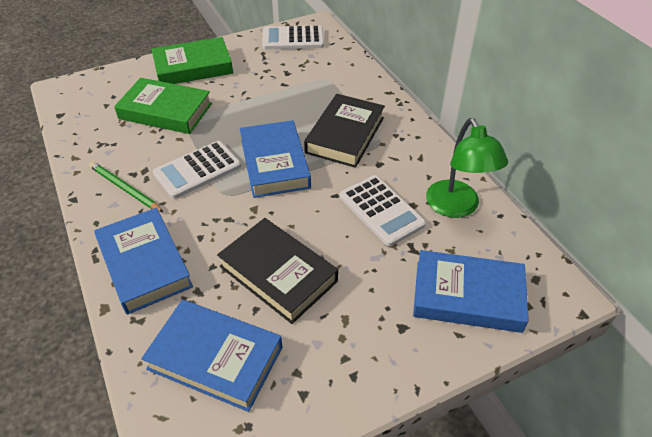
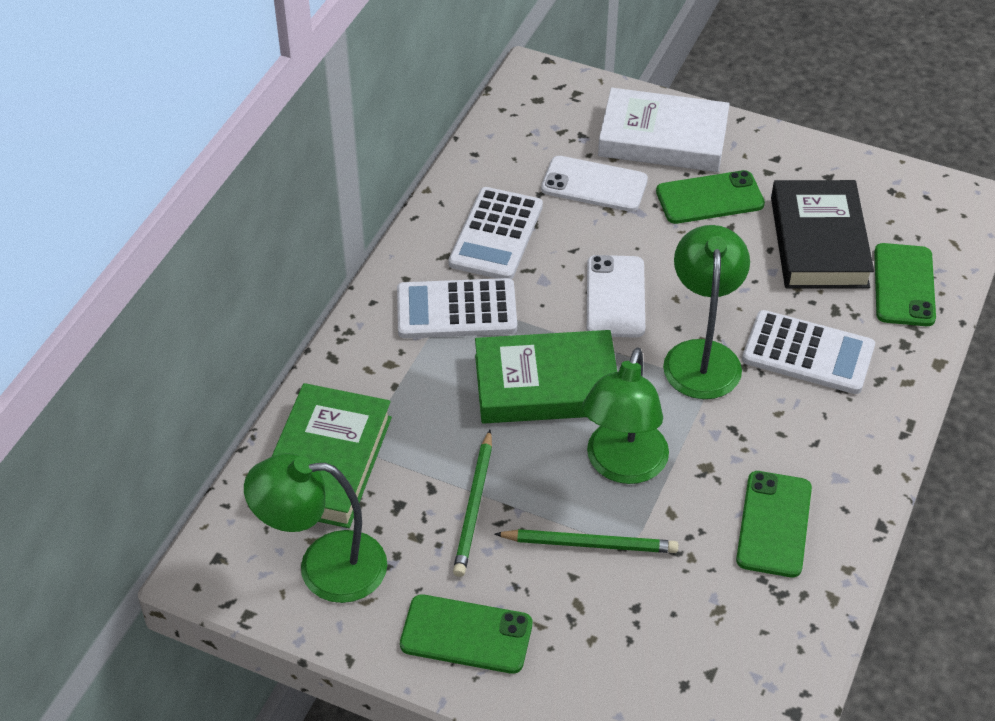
black book: [217,218,338,324] [304,94,385,168] = 2 -> [771,180,874,288] = 1
blue book: [94,208,193,315] [141,300,282,412] [240,120,311,198] [413,250,529,333] = 4 -> none = 0
green lamp: [426,118,508,218] = 1 -> [244,453,387,603] [582,347,669,484] [663,225,750,399] = 3
green pencil: [89,161,164,213] = 1 -> [453,430,492,577] [495,529,678,553] = 2
green phone: none = 0 -> [400,594,532,674] [656,170,765,224] [736,471,812,577] [874,243,936,326] = 4
white book: none = 0 -> [598,88,730,172] = 1
white phone: none = 0 -> [541,156,648,212] [587,255,645,338] = 2

